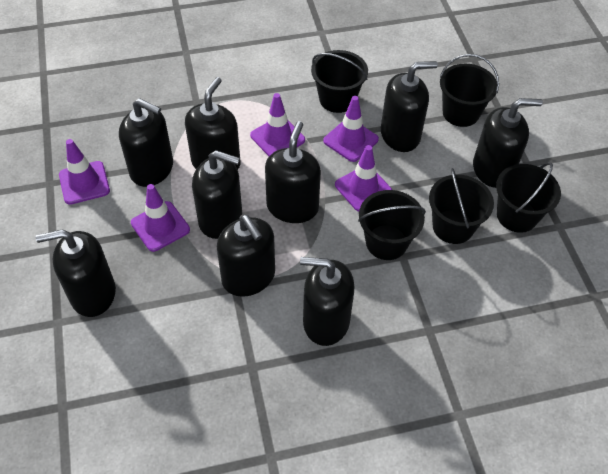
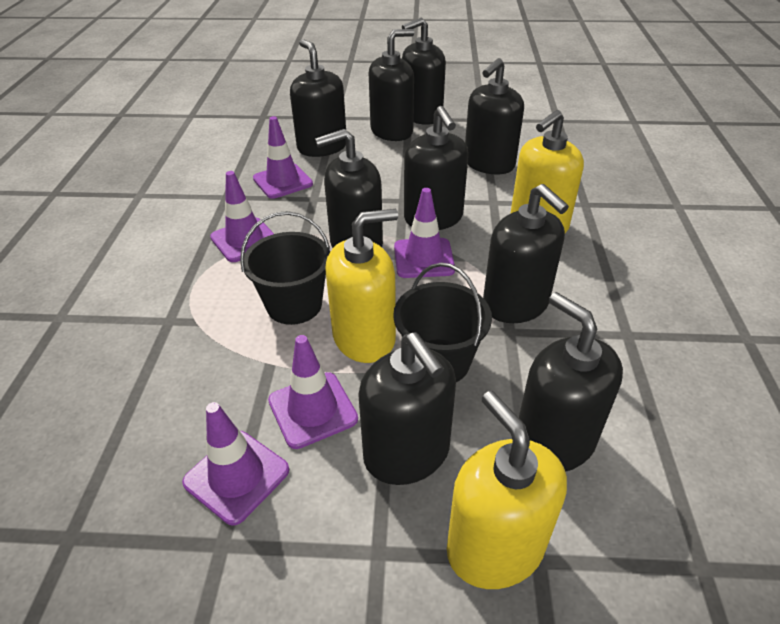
black bucket: [311,50,368,113] [358,190,426,260] [429,168,494,244] [440,54,499,127] [496,162,561,233] = 5 -> [240,211,330,325] [393,263,492,382] = 2
yellow soap dispenser: none = 0 -> [325,209,398,363] [447,391,567,589] [511,110,584,233] = 3

